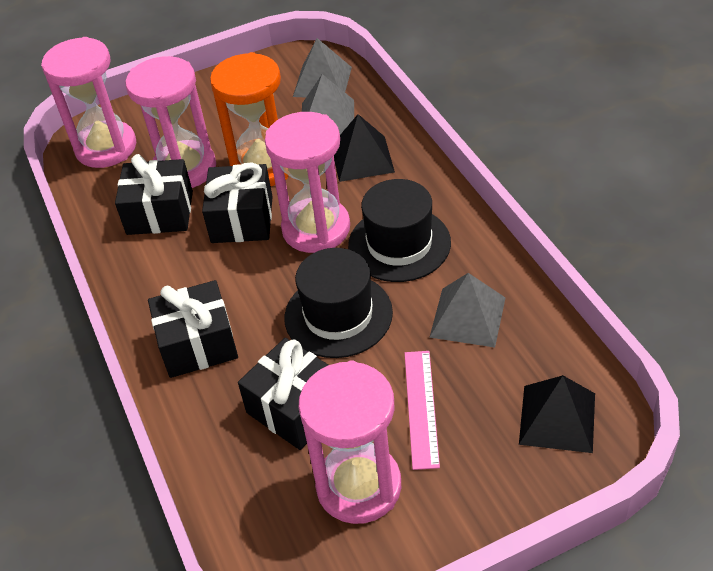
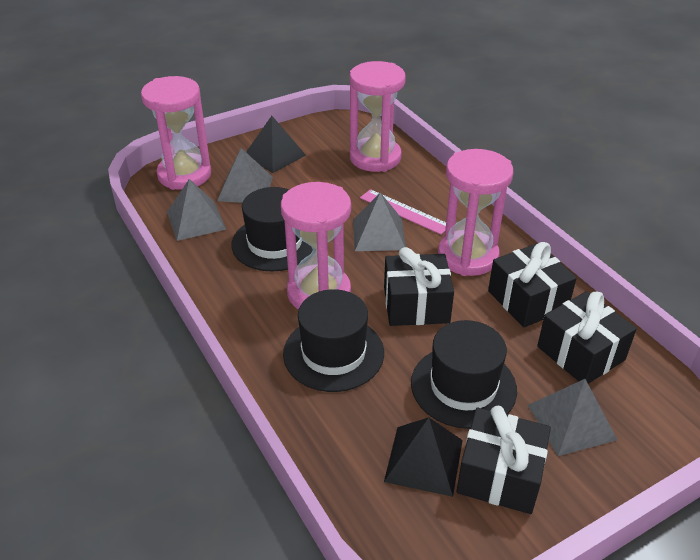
black hat: [284,248,393,358] [348,179,451,282] = 2 -> [232,187,313,272] [283,289,384,392] [411,320,517,429] = 3
grey pyramid: [293,38,352,97] [302,74,354,134] [429,273,505,347] = 3 -> [167,179,227,241] [217,148,273,203] [353,192,406,251] [528,379,617,456] = 4
orange hourglass: [210,52,289,186] = 1 -> none = 0

